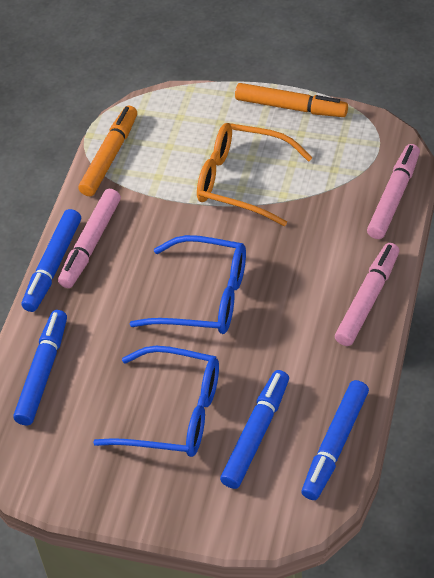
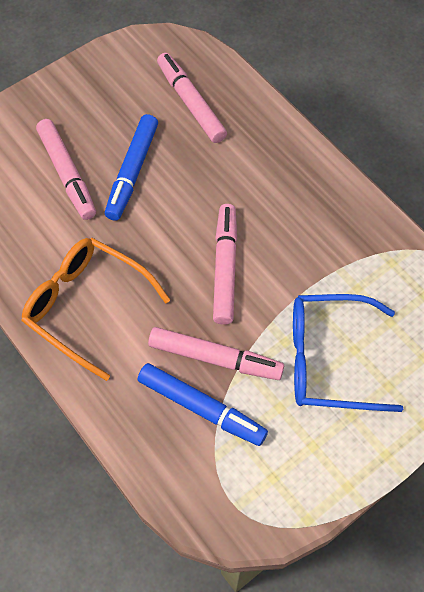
blue glasses: [93,346,219,457] [130,235,246,334] = 2 -> [293,294,404,412] = 1
blue marker: [13,310,67,425] [22,209,81,312] [220,370,289,489] [301,380,369,500] = 4 -> [105,114,158,221] [138,363,268,446] = 2
orange marker: [78,106,137,196] [235,83,348,117] = 2 -> none = 0
pink marker: [58,189,121,288] [335,243,399,346] [367,144,420,239] = 3 -> [36,119,96,220] [148,327,284,380] [157,53,227,143] [213,204,237,325] = 4

